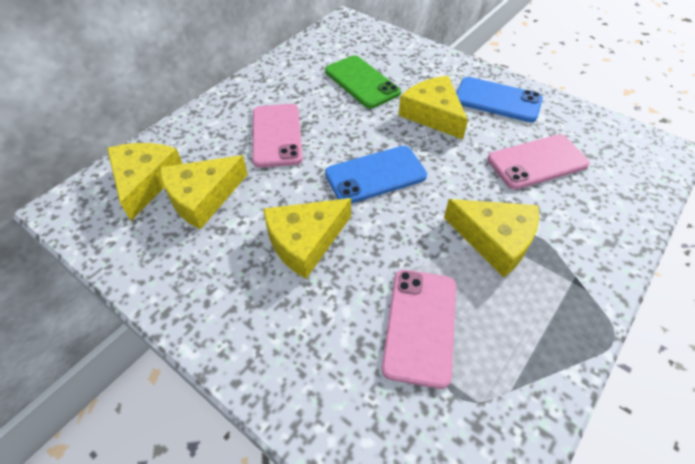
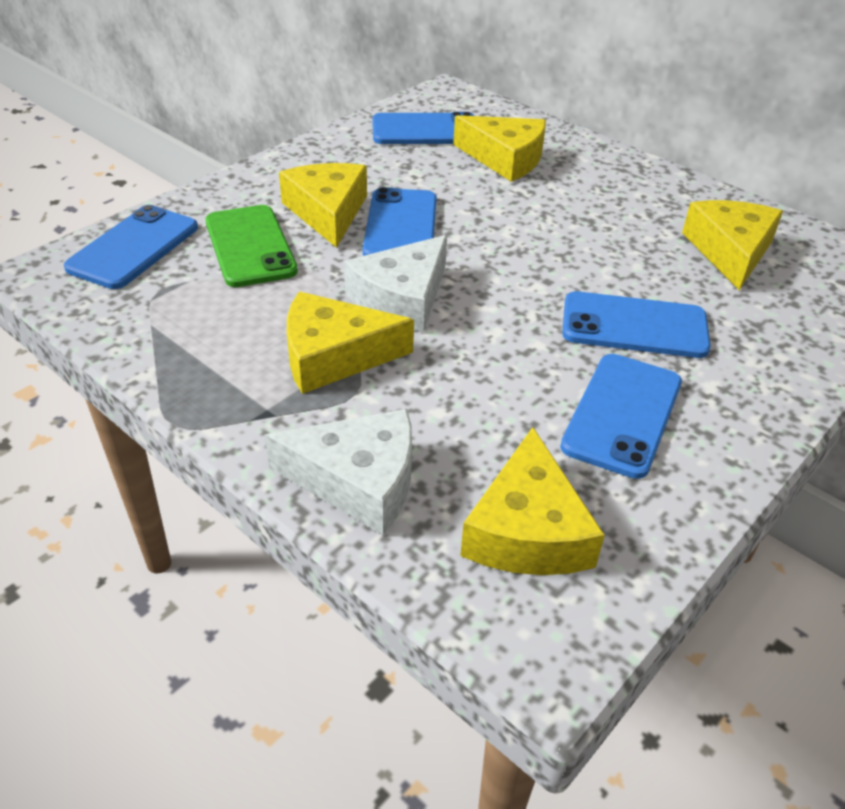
blue phone: [325,146,427,203] [456,77,543,122] = 2 -> [64,205,198,289] [363,187,437,256] [372,112,475,144] [560,354,682,479] [562,291,711,358] = 5
pink phone: [252,104,303,168] [382,270,456,389] [487,134,590,189] = 3 -> none = 0
white cheese: none = 0 -> [265,409,412,535] [344,235,447,333] = 2

